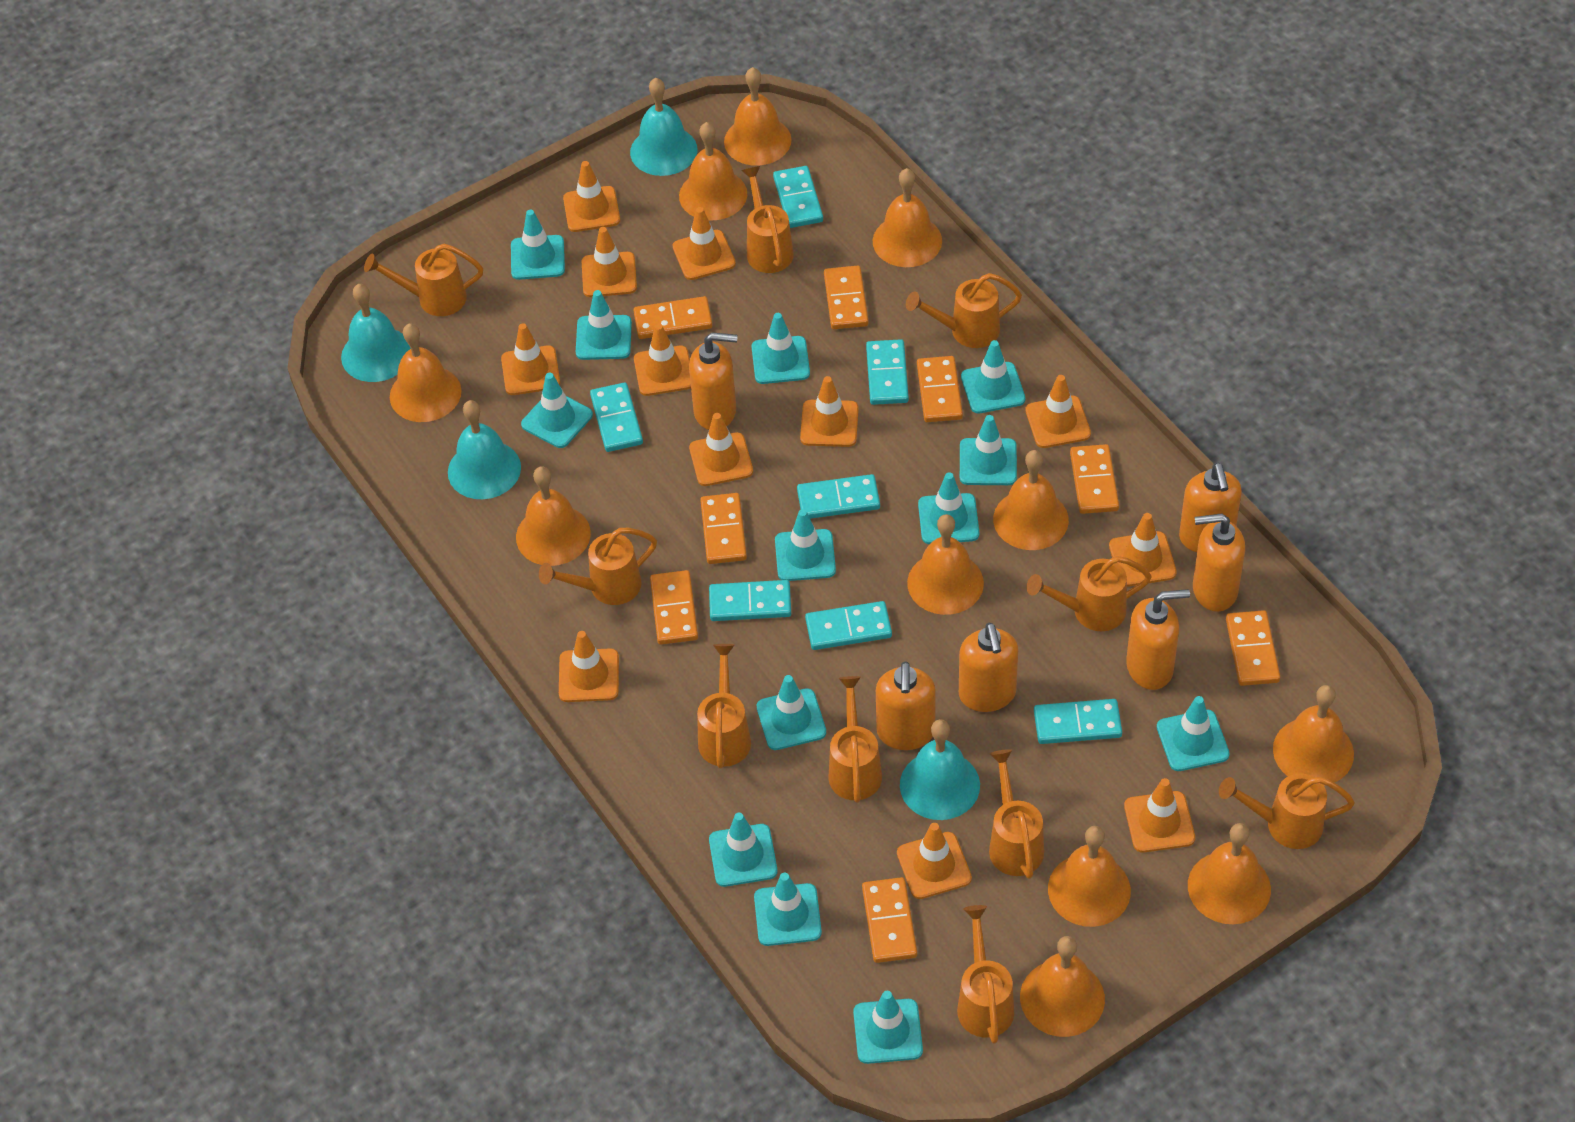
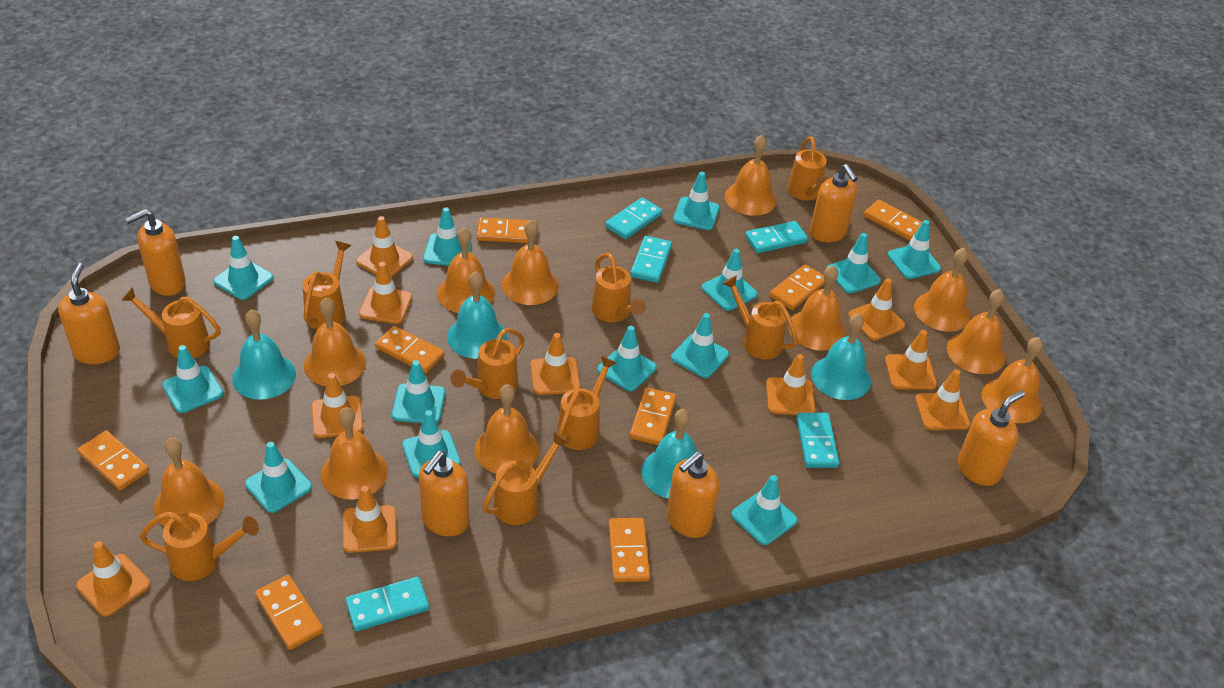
orange traffic cone: [501,323,560,395] [559,631,619,702] [563,161,620,232] [582,227,637,297] [634,324,691,396] [673,207,736,280] [689,413,753,486] [800,376,859,447] [897,823,972,899] [1026,375,1091,448] [1109,513,1177,587] [1124,778,1195,853] = 12 -> [76,541,151,616] [311,373,364,438] [343,486,397,553] [356,216,413,277] [359,262,412,324] [530,333,580,395] [766,354,815,415] [848,278,905,341] [885,330,937,390] [915,369,970,430] = 10
orange watering can: [364,244,483,316] [539,528,657,605] [697,644,751,768] [741,166,794,273] [828,676,882,803] [906,273,1022,348] [957,905,1014,1044] [989,749,1044,879] [1027,556,1152,631] [1219,773,1355,849] = 10 -> [121,287,221,358] [140,512,259,581] [303,241,351,330] [451,328,525,399] [483,431,569,525] [557,356,616,450] [591,253,646,322] [722,275,798,359] [787,136,829,200] = 9
turquoise domino: [590,382,643,452] [709,580,791,621] [773,166,823,228] [797,474,880,519] [805,601,892,650] [866,339,909,405] [1034,699,1122,744] = 7 -> [346,577,429,631] [605,197,662,239] [630,236,672,283] [745,221,808,253] [796,413,839,468] = 5

